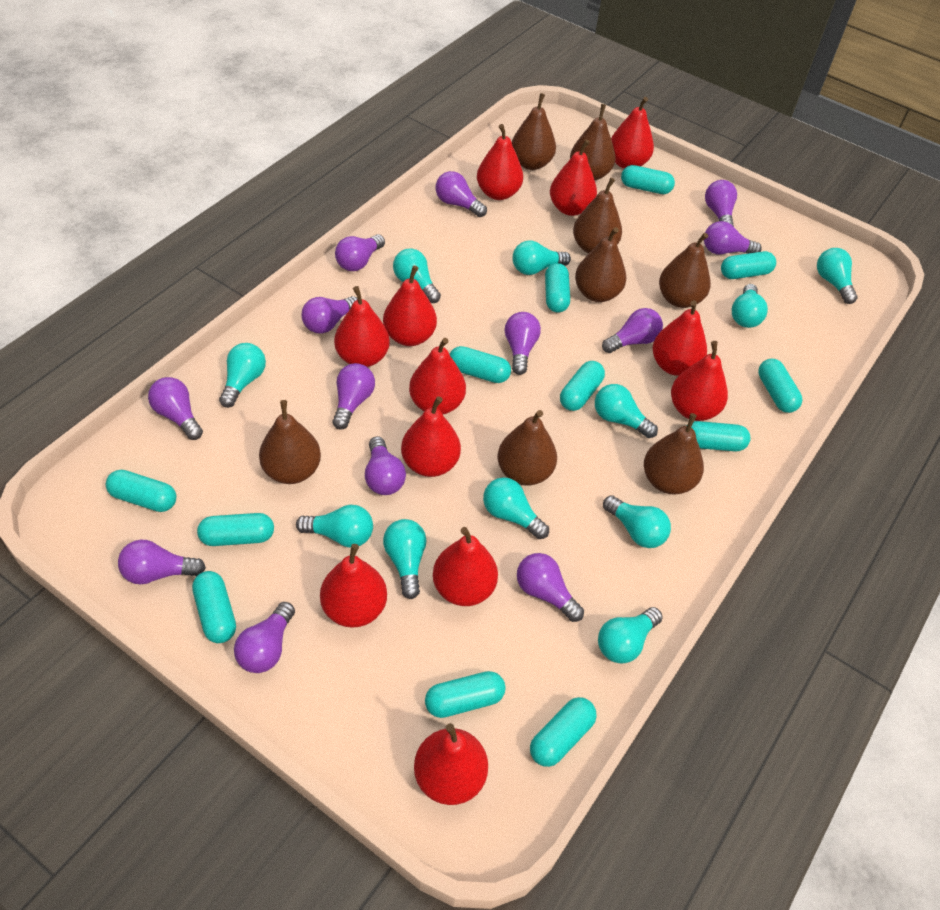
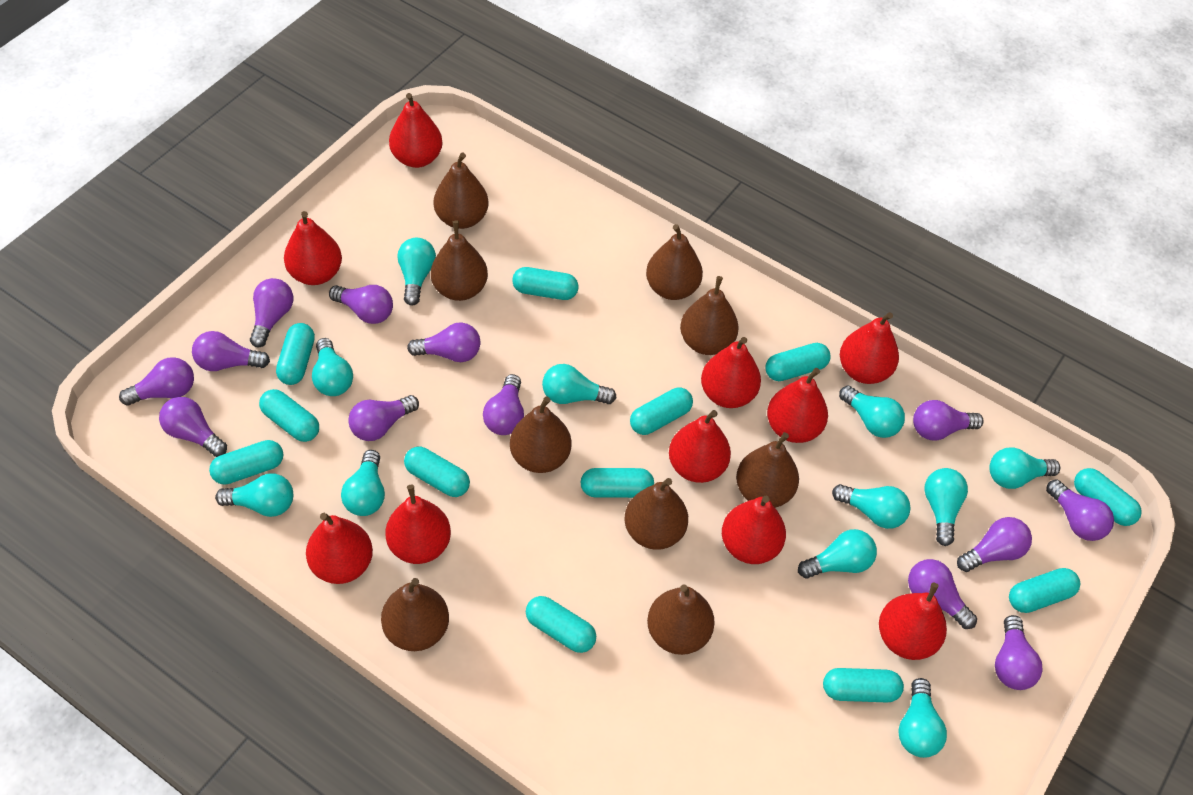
brown pear: [259,400,321,484] [498,410,557,486] [512,93,556,170] [570,104,615,180] [573,178,622,254] [575,227,626,302] [644,413,704,495] [659,233,711,308] = 8 -> [381,578,449,651] [431,220,488,301] [433,153,489,229] [510,396,571,473] [625,478,688,550] [646,224,703,300] [647,585,715,655] [680,276,739,355] [736,432,799,508] = 9
red pear: [320,544,387,628] [334,286,390,367] [383,266,437,346] [401,396,461,477] [409,338,466,414] [414,723,488,805] [433,527,498,606] [477,124,523,200] [550,139,597,216] [611,97,654,169] [653,300,707,376] [671,341,728,421] = 12 -> [284,211,342,285] [306,513,373,584] [385,485,451,564] [389,93,443,168] [669,410,731,483] [701,337,761,408] [722,496,786,564] [767,368,828,443] [840,312,899,384] [879,582,947,660] = 10

